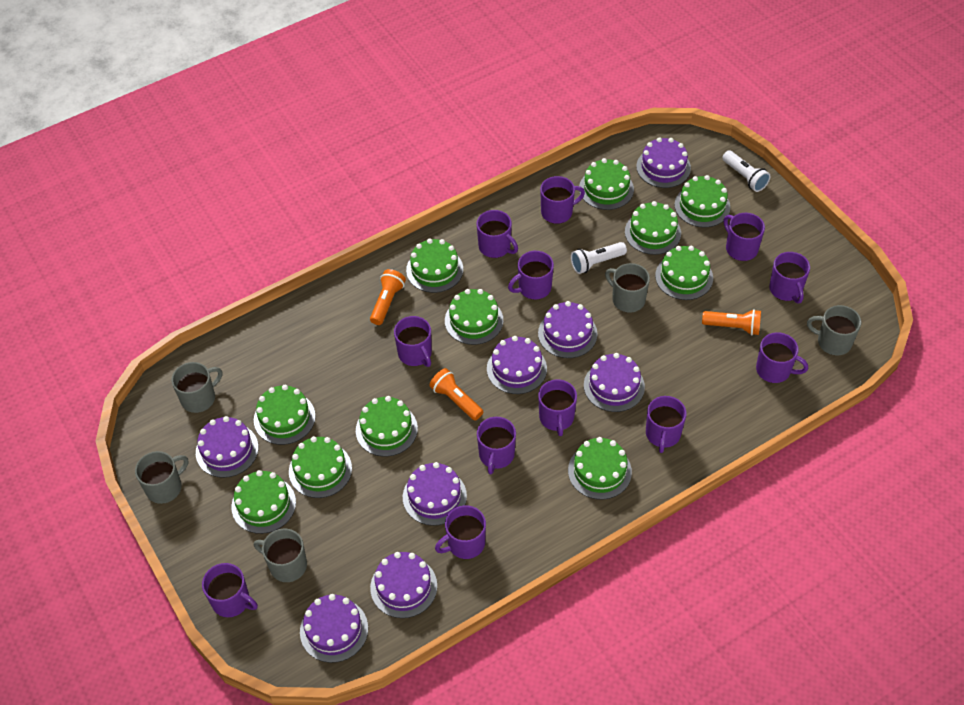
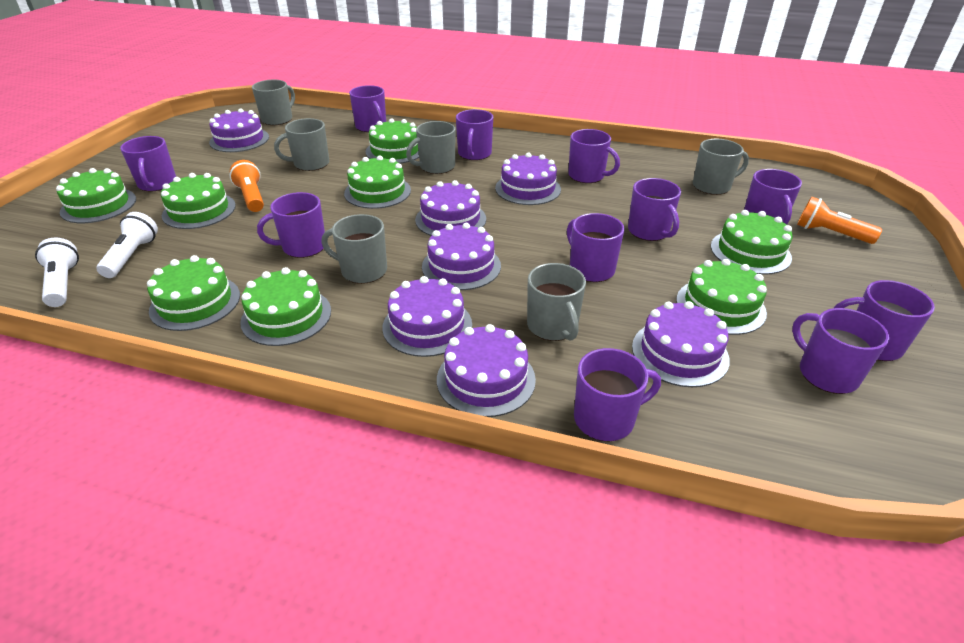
green cake: [231,470,296,534] [254,385,315,445] [289,436,352,498] [356,396,418,456] [406,239,463,293] [445,289,503,345] [568,437,632,500] [579,158,634,210] [625,201,681,255] [655,246,713,300] [674,175,730,227] = 11 -> [56,168,136,223] [147,255,240,331] [161,173,236,229] [240,267,331,346] [344,155,411,209] [365,118,419,164] [676,259,767,335] [711,210,793,275] = 8
grey mug: [135,451,188,504] [172,362,222,413] [254,528,307,582] [605,263,650,313] [807,305,861,355] = 5 -> [252,80,295,125] [274,118,329,171] [322,214,387,284] [406,121,456,174] [527,263,586,341] [693,139,749,195] = 6
orange flashlight: [370,269,406,325] [430,368,483,421] [702,309,761,335] = 3 -> [230,160,264,212] [797,197,882,244] = 2
purple cake: [196,416,258,478] [300,594,368,663] [370,552,437,618] [403,462,467,526] [487,336,547,394] [538,301,597,358] [584,353,645,412] [636,137,691,188] = 8 -> [209,108,269,152] [382,276,472,357] [415,180,486,236] [422,223,501,290] [437,324,536,417] [495,153,561,205] [632,301,730,387] = 7
purple mug: [202,563,258,617] [394,316,432,367] [435,505,486,559] [476,210,518,258] [477,417,516,474] [508,251,554,300] [538,379,577,436] [540,176,585,224] [646,396,687,453] [724,213,765,261] [756,332,808,383] [769,252,810,304] = 12 -> [120,136,176,192] [257,192,325,258] [349,85,386,132] [456,109,493,160] [567,213,624,282] [568,129,620,183] [574,348,661,441] [628,178,681,241] [744,169,802,225] [792,308,889,394] [834,280,935,361] = 11

